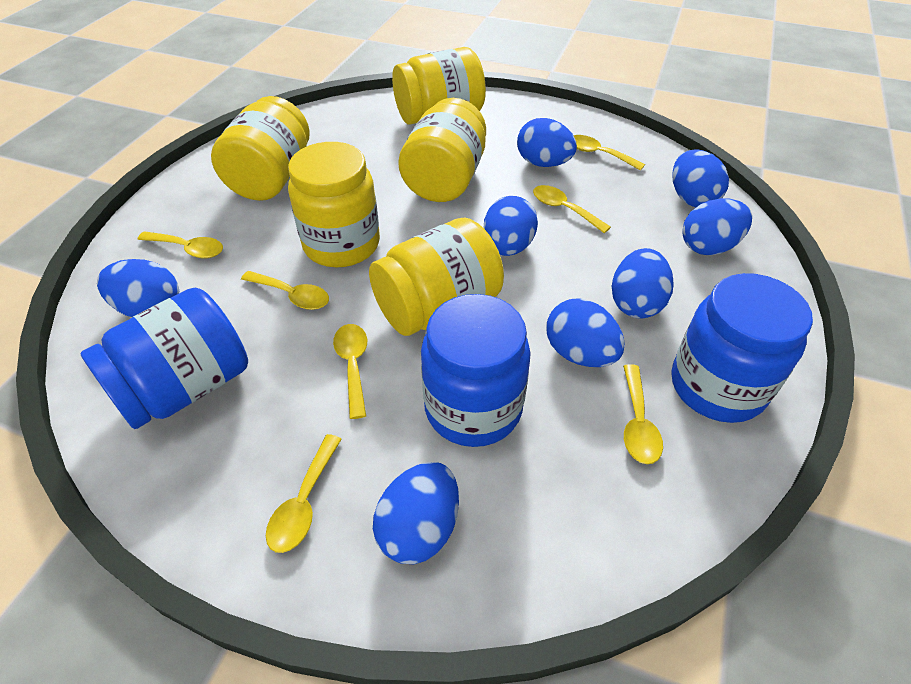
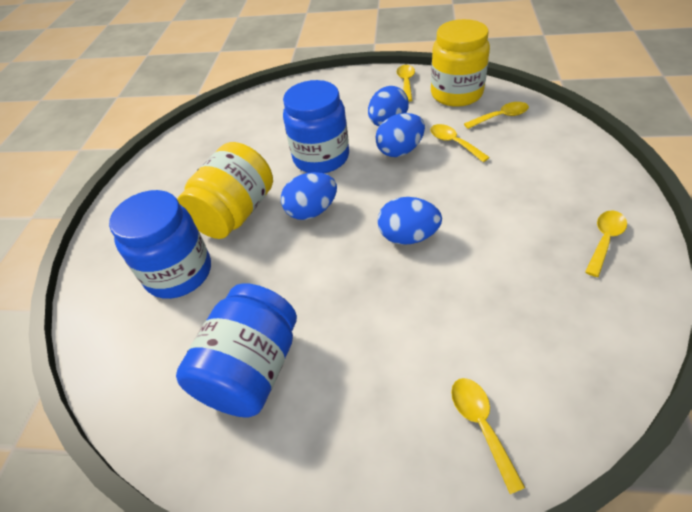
blue egg: [97,259,179,317] [373,462,459,564] [484,196,538,256] [517,118,577,167] [546,299,625,367] [612,248,674,319] [672,149,729,207] [682,198,752,255] = 8 -> [281,172,337,220] [368,86,409,126] [375,113,425,157] [378,197,442,245] = 4
yellow jar: [211,96,310,201] [288,142,380,267] [369,217,504,336] [392,47,486,125] [398,98,486,202] = 5 -> [177,142,273,239] [431,19,490,107] = 2
yellow spoon: [138,231,223,258] [241,271,329,310] [266,434,342,553] [333,324,367,419] [533,185,611,233] [573,135,645,171] [623,364,663,464] = 7 -> [397,65,415,102] [430,124,490,162] [451,378,525,494] [464,102,529,129] [585,211,627,277] = 5

